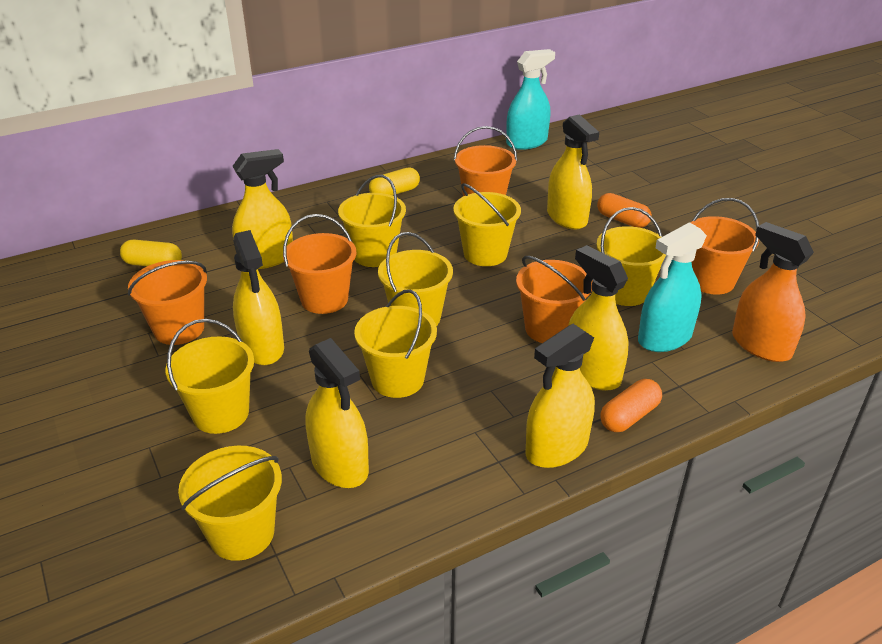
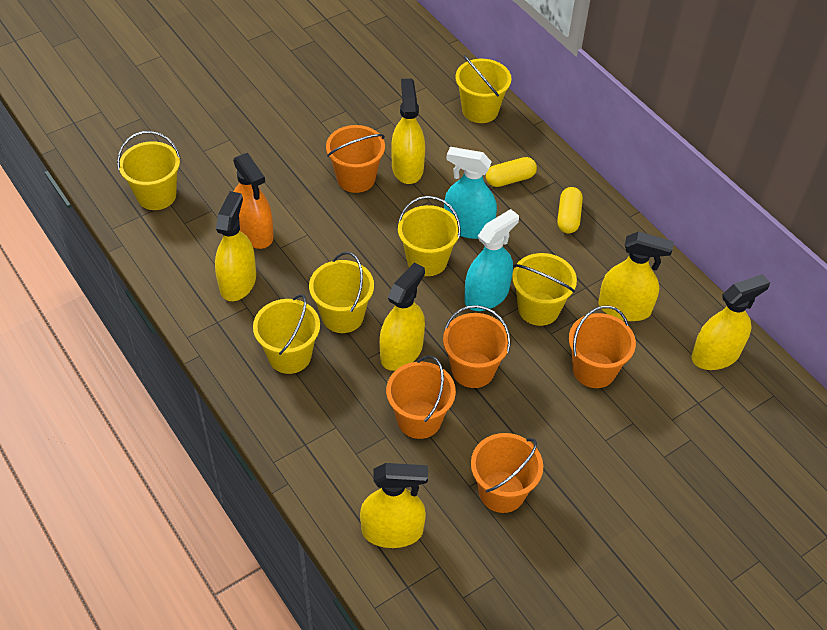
orange capsule: [597,193,652,228] [600,379,662,432] = 2 -> none = 0
yellow bucket: [165,319,254,434] [178,446,282,561] [338,175,406,267] [354,289,437,398] [378,232,453,326] [453,183,521,266] [597,207,666,306] = 7 -> [117,131,180,210] [253,294,320,374] [309,252,374,333] [398,196,461,276] [455,55,511,123] [512,253,577,326] = 6

